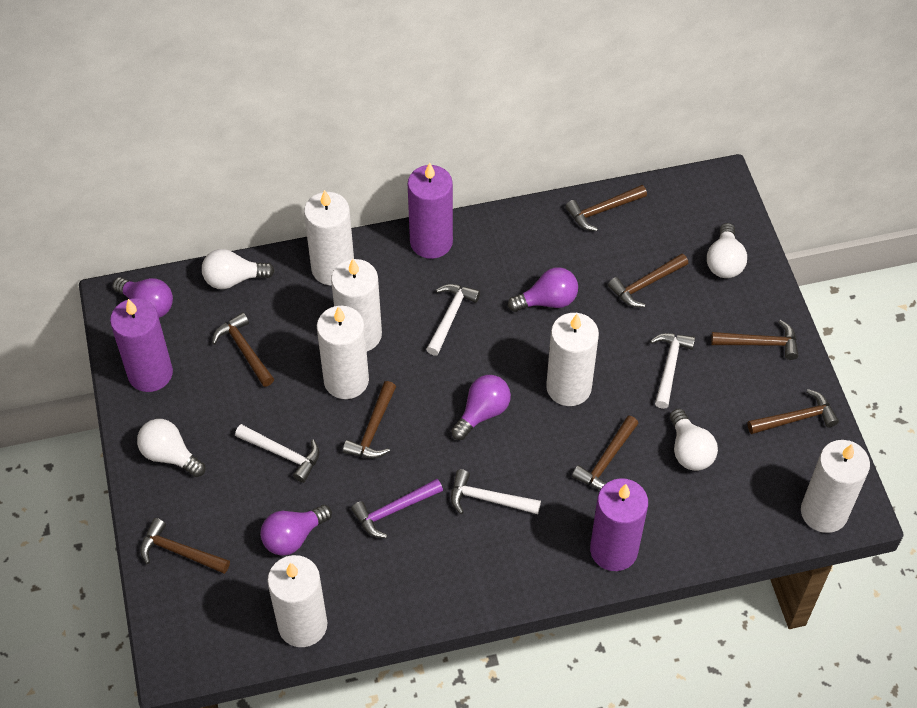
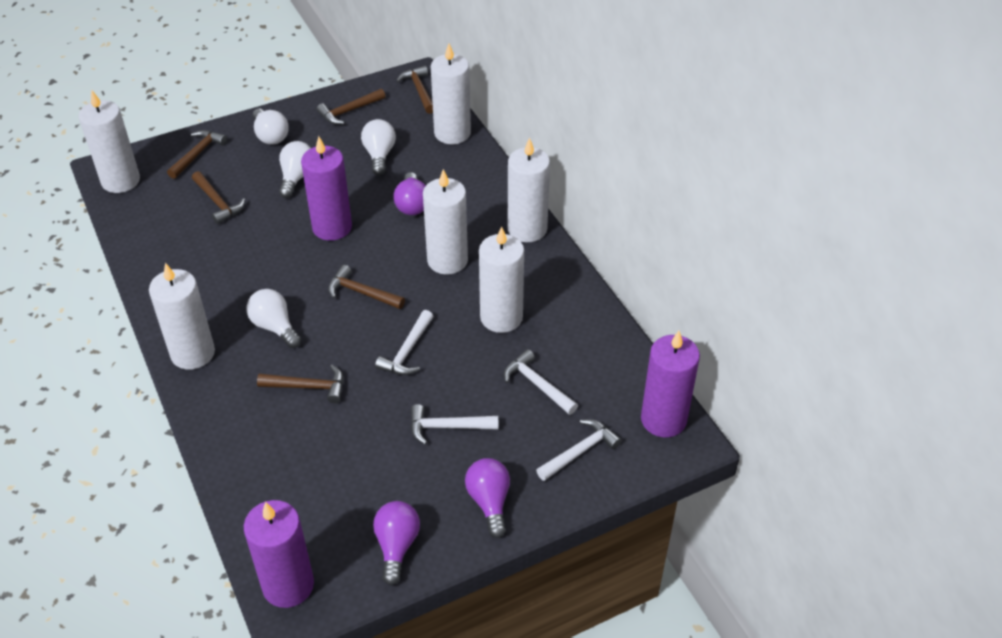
brown hammer: [140,518,230,574] [212,313,274,387] [343,381,396,459] [565,185,647,231] [572,416,639,490] [608,253,688,307] [711,320,799,360] [748,389,839,434] = 8 -> [167,130,227,179] [192,171,245,224] [257,365,343,403] [316,89,386,125] [328,265,405,309] [396,66,433,114] = 6
purple hammer: [351,479,443,538] = 1 -> none = 0
purple light bulb: [113,277,173,318] [260,505,332,556] [451,375,511,440] [508,267,578,312] = 4 -> [373,501,420,586] [393,172,426,215] [465,458,510,538] = 3

